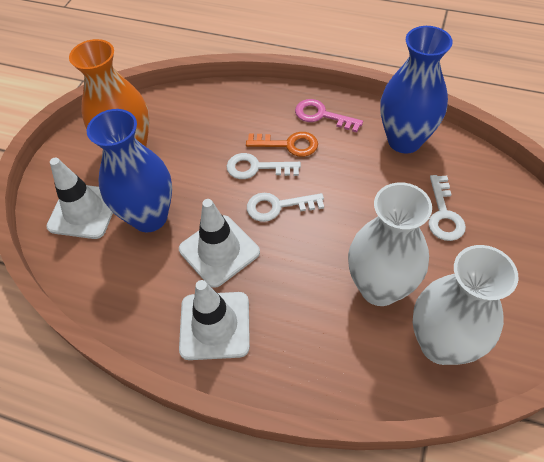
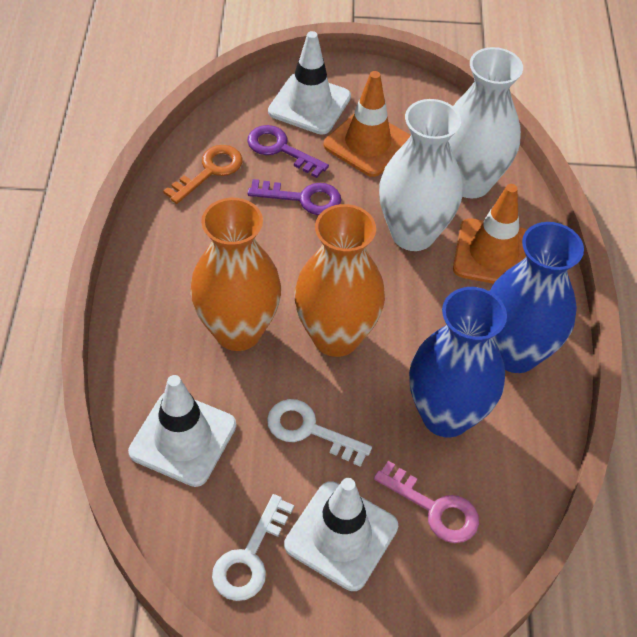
orange traffic cone: none = 0 -> [323,71,411,177] [453,184,528,284] = 2
orange vase: [69,39,149,147] = 1 -> [190,198,281,351] [295,204,385,357] = 2
purple key: none = 0 -> [247,125,329,178] [248,179,341,215] = 2
white key: [227,153,301,179] [247,193,324,222] [428,175,466,241] = 3 -> [212,494,294,601] [267,399,372,467] = 2

